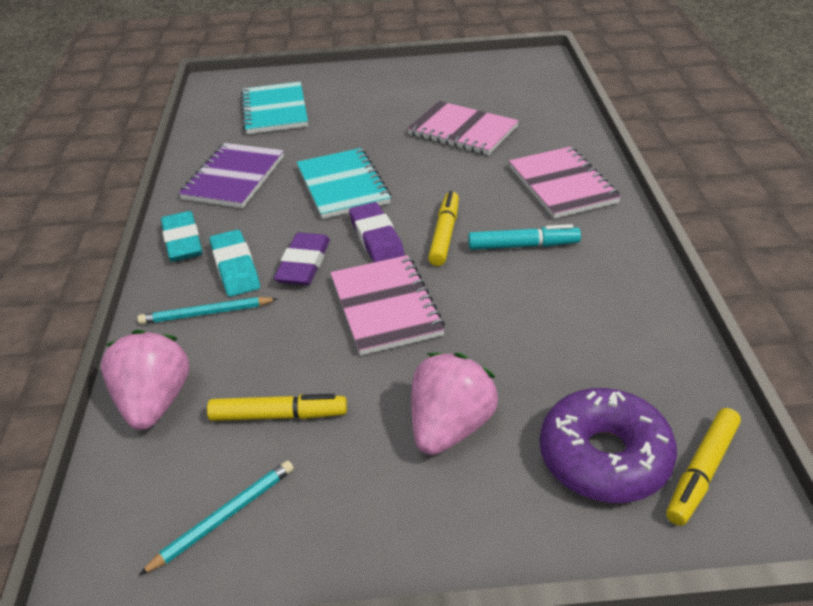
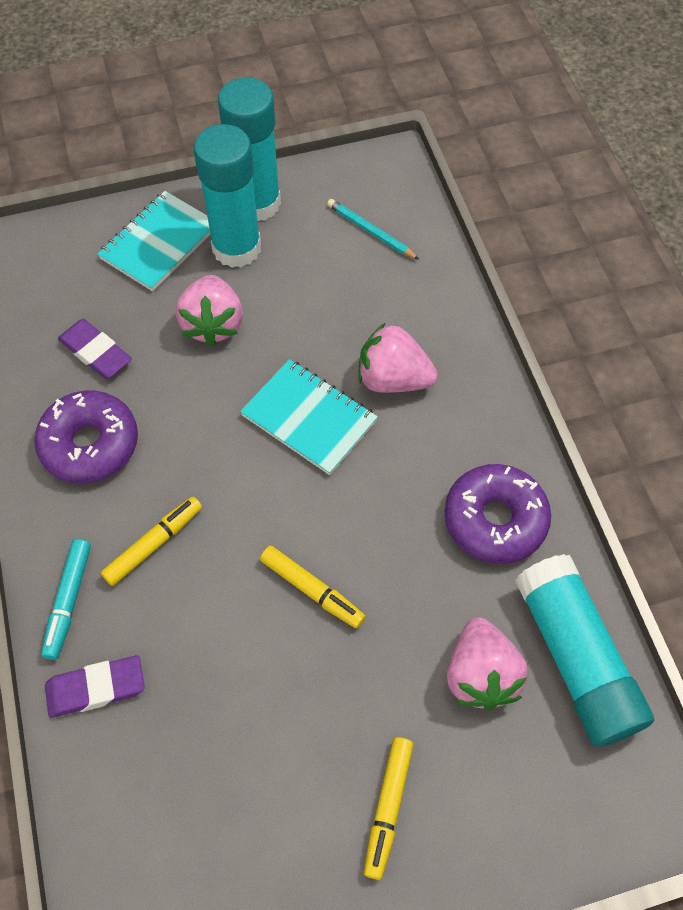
pink notebook: [330,255,445,356] [407,101,519,155] [509,146,621,219] = 3 -> none = 0
pink strawberry: [101,330,189,430] [411,353,498,455] = 2 -> [176,275,243,346] [358,323,438,393] [447,617,528,711] = 3
purple donut: [540,388,677,503] = 1 -> [34,391,138,483] [444,464,551,564] = 2
purple notebook: [179,143,284,208] = 1 -> none = 0
turquoise eraser: [161,211,203,262] [210,230,260,297] = 2 -> none = 0
turquoise glue stick: none = 0 -> [194,124,261,268] [218,77,281,222] [515,554,654,747] = 3
turquoise pencil: [137,297,278,324] [139,460,294,575] = 2 -> [327,199,420,260] = 1

